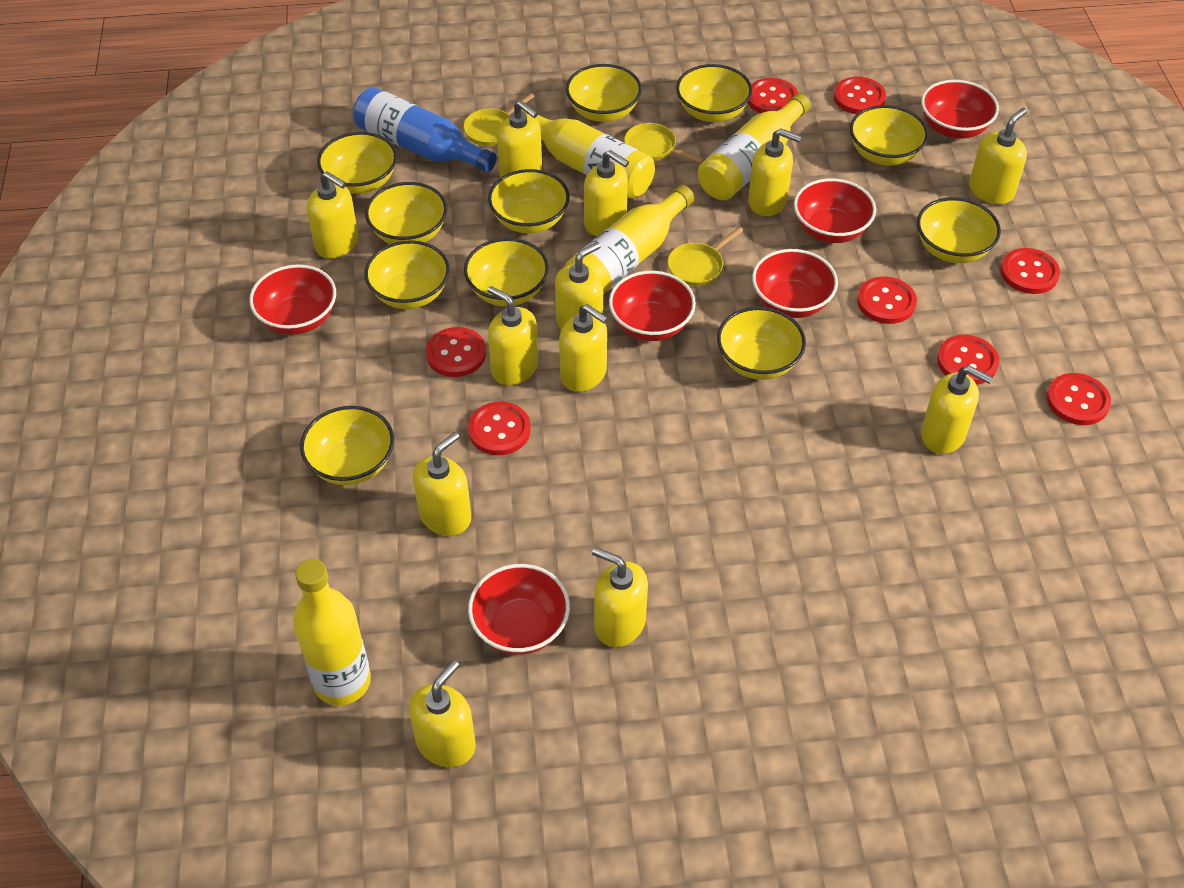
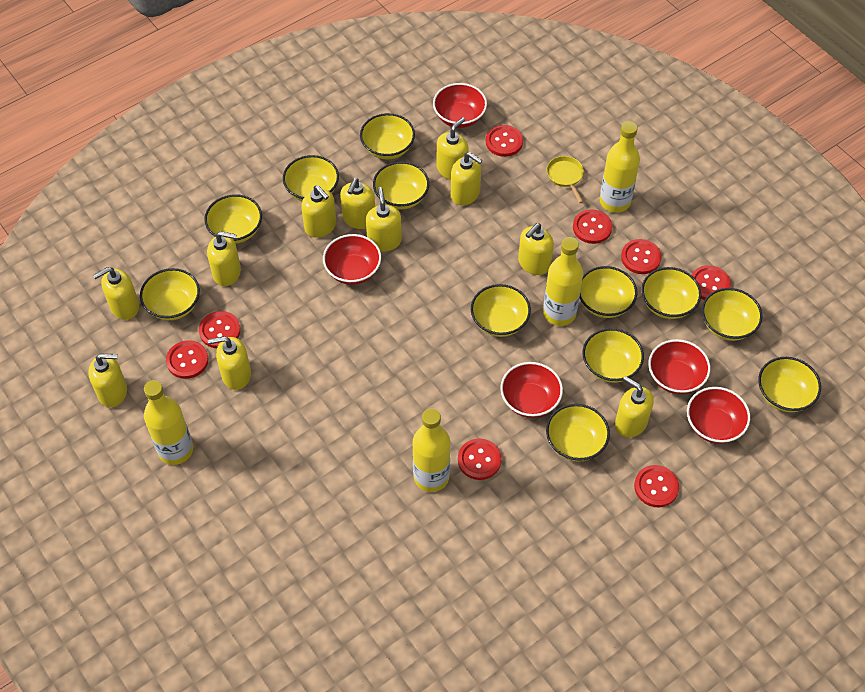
blue bottle: [353,87,497,173] = 1 -> none = 0
red bowl: [249,264,336,335] [468,564,570,655] [609,271,696,341] [752,249,838,318] [794,178,876,243] [921,80,999,139] = 6 -> [323,234,381,285] [433,83,487,128] [500,362,563,418] [648,339,710,394] [687,387,750,444] = 5
yellow bowl: [300,406,394,485] [317,132,397,194] [364,240,450,309] [365,182,447,244] [464,238,549,306] [488,169,570,233] [566,64,642,122] [676,64,752,122] [717,307,806,380] [850,105,929,166] [917,197,1001,263] = 11 -> [140,268,200,320] [204,194,262,244] [283,155,339,201] [360,113,415,160] [373,161,429,209] [471,284,531,337] [546,404,610,462] [580,266,637,318] [583,328,644,383] [641,267,701,319] [702,288,762,341] [758,357,821,412] = 12
yellow pan: [463,93,535,146] [624,123,704,163] [667,227,744,286] = 3 -> [547,156,584,203] = 1
yellow soap dispenser: [307,172,358,259] [409,660,476,767] [413,432,471,536] [487,286,538,385] [497,101,542,177] [555,242,603,330] [559,304,608,392] [584,150,629,236] [592,547,648,647] [748,129,802,216] [921,365,993,454] [969,108,1027,204] = 12 -> [88,354,127,407] [93,267,139,320] [207,231,241,286] [208,336,251,390] [301,185,336,238] [340,178,375,229] [366,187,402,251] [437,117,469,180] [451,152,483,205] [518,223,554,275] [615,376,654,437] = 11

